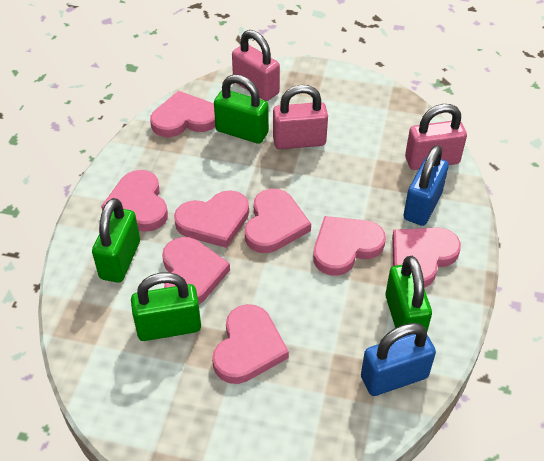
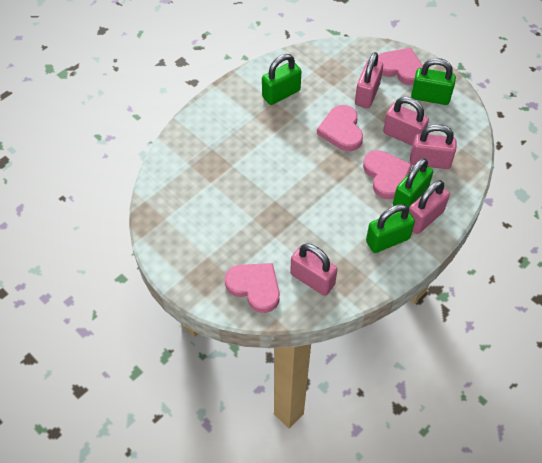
blue padlock: [361,323,436,396] [403,145,449,226] = 2 -> none = 0
pink heart: [101,170,168,232] [150,91,215,137] [162,237,230,304] [174,190,249,248] [212,304,289,384] [245,189,311,253] [313,216,386,276] [392,227,461,288] = 8 -> [225,263,280,313] [317,105,363,151] [363,150,412,199] [378,48,423,85] = 4
pink padlock: [232,30,280,101] [273,85,328,149] [405,104,467,170] = 3 -> [290,243,337,296] [355,52,383,108] [383,97,429,146] [409,180,450,234] [410,124,457,169] = 5

